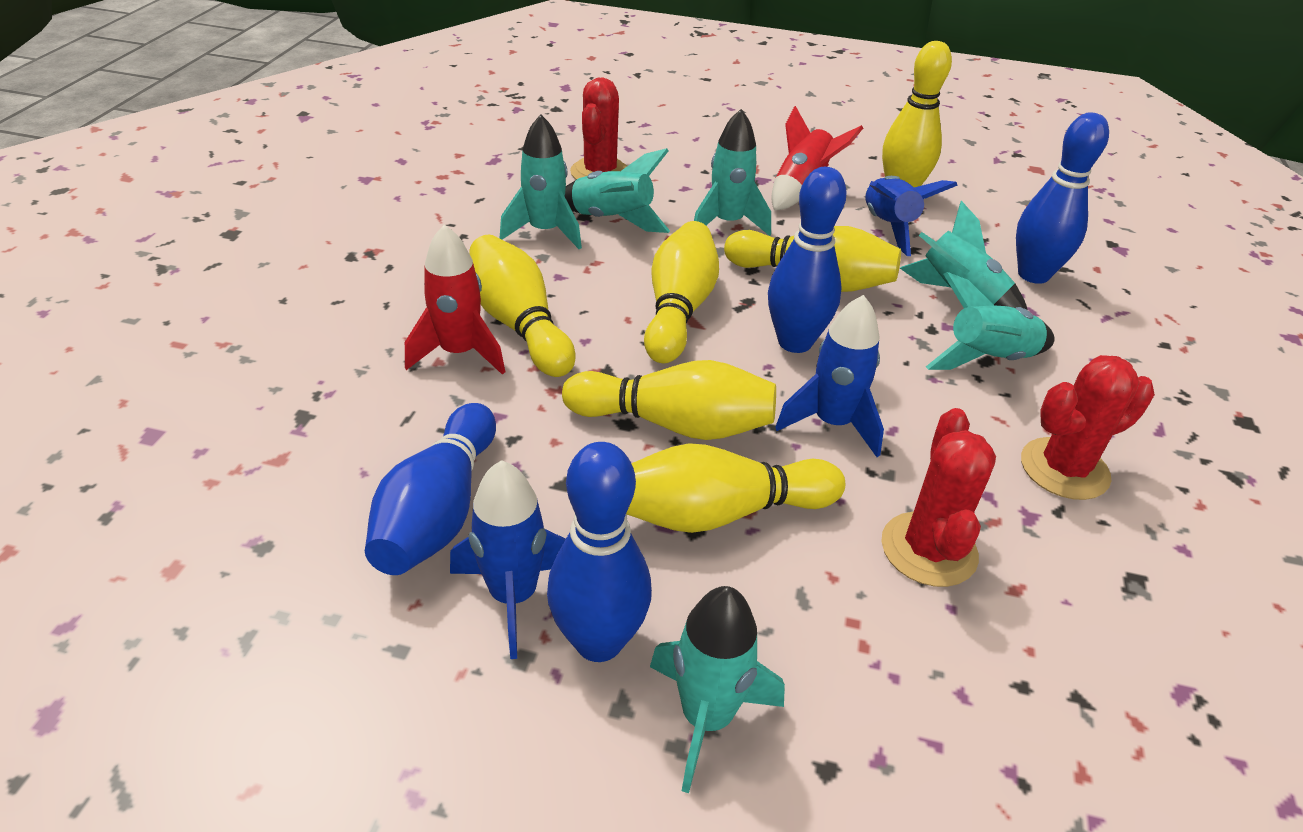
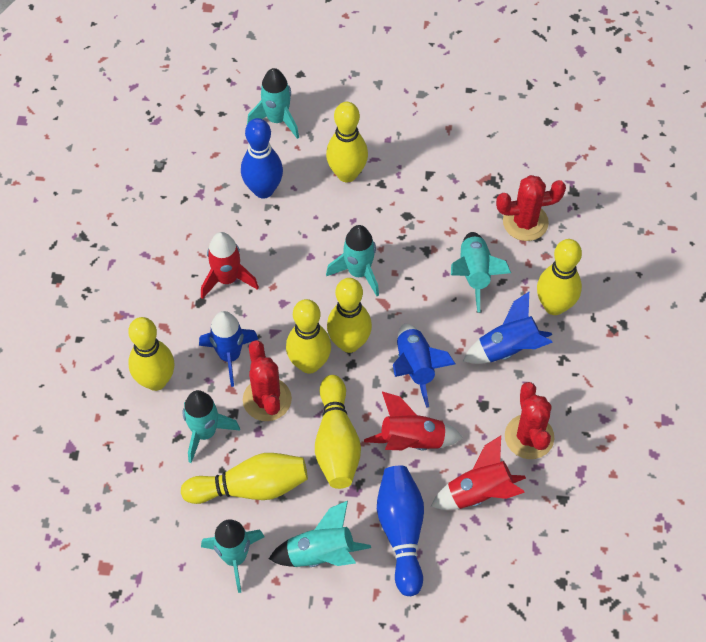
blue bowling pin: [365,403,496,575] [547,442,652,662] [768,167,847,353] [1016,112,1109,284] = 4 -> [241,118,283,199] [377,466,424,596] = 2
red rocket: [405,224,505,375] [771,106,863,210] = 2 -> [201,232,259,299] [364,392,463,450] [431,435,526,510] = 3
yellow bowling pin: [469,235,575,377] [562,360,776,440] [626,443,845,533] [644,221,719,363] [724,226,901,292] [882,41,952,187] = 6 -> [128,317,174,391] [181,453,308,504] [286,299,331,373] [315,375,361,489] [326,102,368,183] [327,278,372,353] [537,239,582,315] = 7

